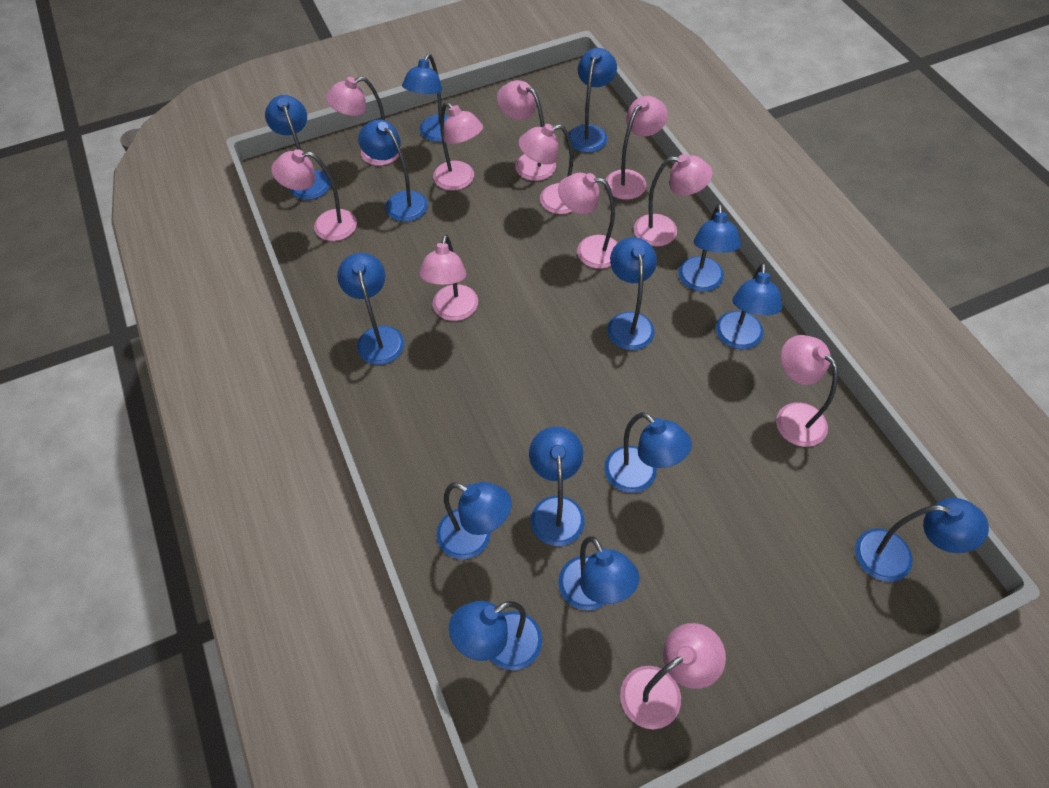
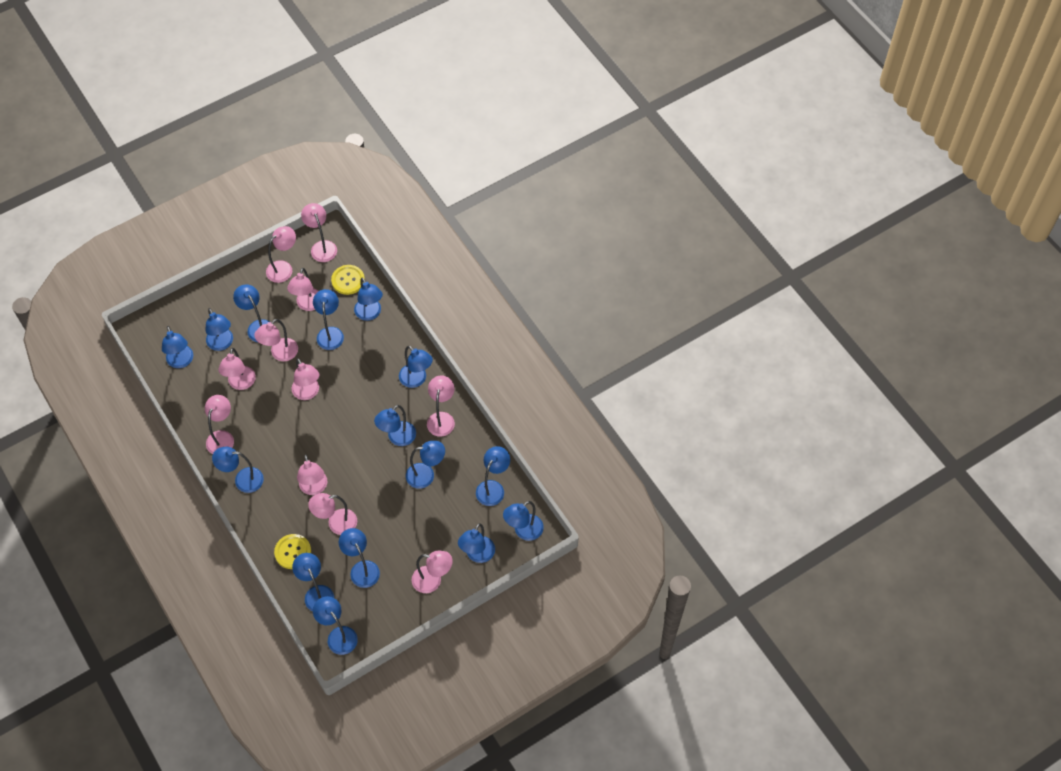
blue lamp: [265,95,331,200] [337,253,404,365] [358,119,428,222] [402,54,449,142] [436,482,512,559] [449,601,542,670] [529,427,585,546] [558,536,639,610] [569,48,617,152] [604,412,692,493] [607,237,657,350] [678,204,741,292] [716,263,782,349] [855,498,989,582] = 14 -> [162,326,193,368] [206,308,233,351] [212,447,264,493] [233,284,270,343] [292,553,334,612] [313,289,344,350] [313,596,358,655] [339,528,380,588] [354,277,383,321] [374,405,416,446] [399,346,433,388] [406,441,445,489] [458,523,495,563] [476,446,510,506] [503,501,544,541] = 15
yellow button: none = 0 -> [274,534,311,569] [331,265,365,295] = 2

